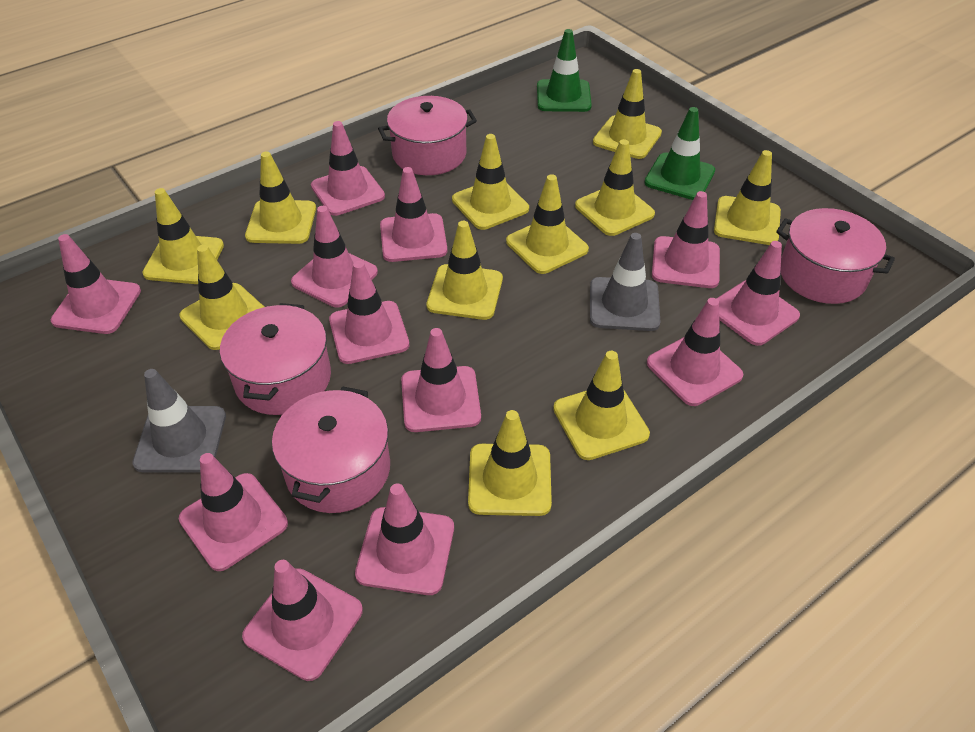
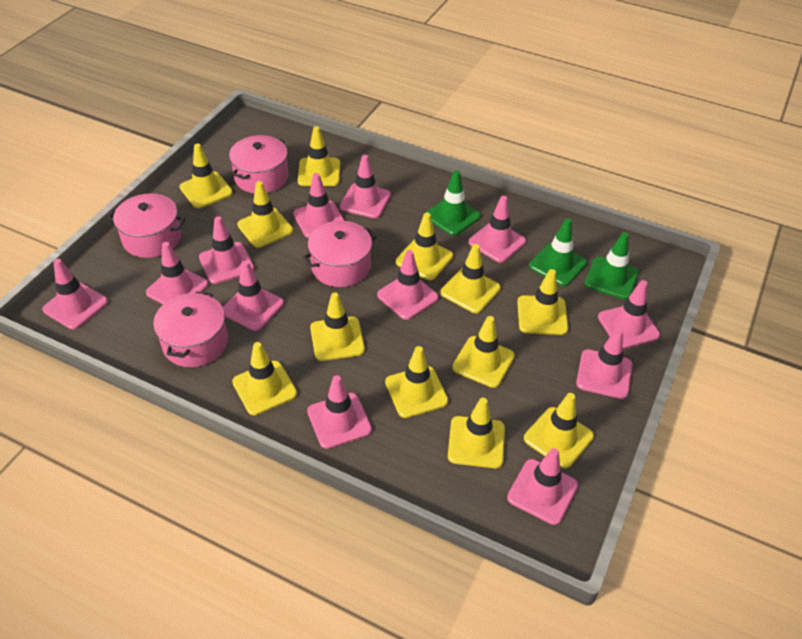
green traffic cone: [537,29,592,112] [644,107,715,200] = 2 -> [426,170,481,236] [529,218,587,286] [585,232,639,299] = 3
grey traffic cone: [132,369,226,473] [590,233,660,331] = 2 -> none = 0
yellow traffic cone: [142,188,224,284] [179,245,264,350] [245,151,316,244] [426,221,503,320] [452,134,529,230] [468,410,552,516] [506,174,589,274] [553,351,650,460] [575,139,655,236] [593,69,662,159] [714,150,781,245] = 11 -> [179,144,233,208] [232,342,297,415] [237,181,293,248] [298,126,340,186] [310,292,365,361] [385,346,448,418] [396,213,453,280] [441,244,501,313] [448,398,505,468] [452,316,515,388] [517,269,568,335] [524,393,594,468] = 12

